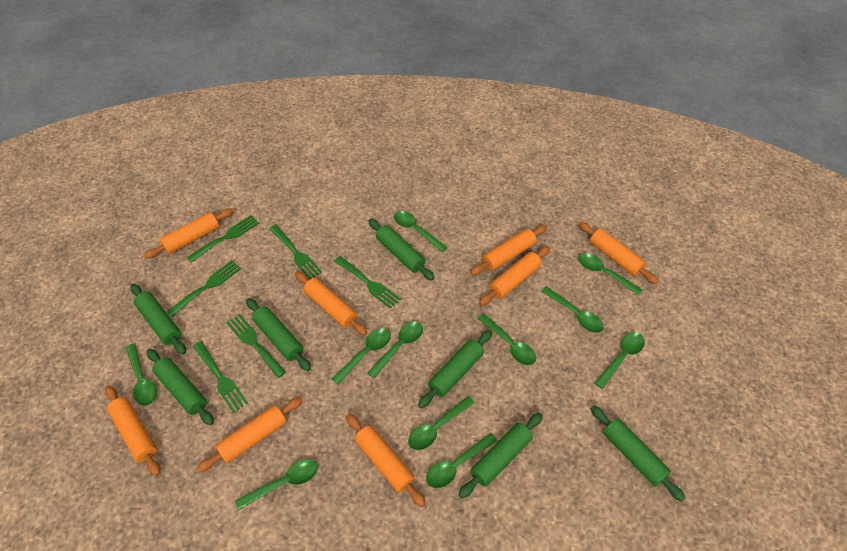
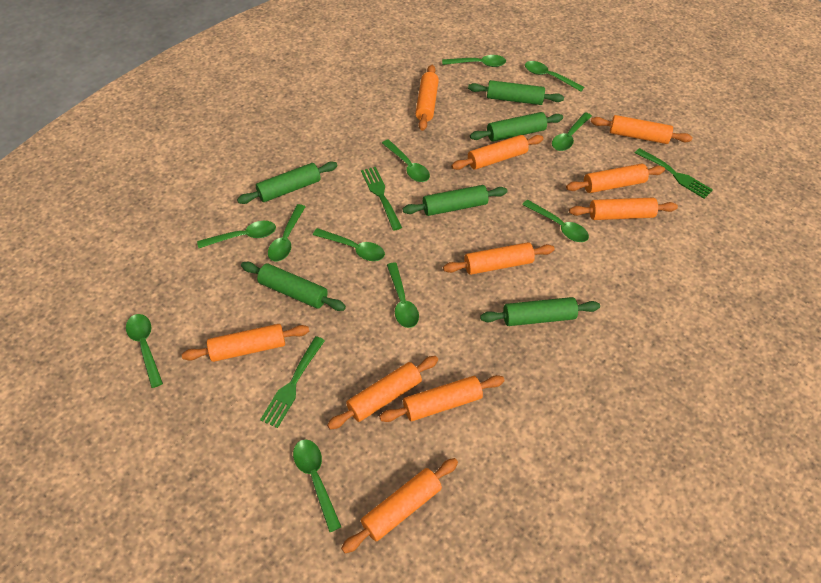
green fork: [167,260,241,317] [187,215,260,263] [193,341,248,413] [227,314,286,378] [269,224,322,279] [334,256,401,309] = 6 -> [260,336,325,428] [361,167,402,231] [635,148,713,199] = 3
green rolling pin: [130,284,186,354] [147,349,214,425] [246,298,311,371] [368,219,434,280] [418,330,493,408] [458,413,543,498] [591,406,686,502] = 7 -> [237,162,338,204] [241,262,346,311] [402,185,508,216] [468,80,564,105] [470,112,563,142] [480,297,600,326] = 6
orange rolling pin: [105,385,161,476] [144,208,234,259] [197,397,303,473] [295,271,367,335] [346,414,426,507] [470,225,547,275] [479,246,550,306] [579,222,659,284] = 8 -> [182,324,309,362] [327,356,438,429] [341,458,458,553] [379,375,505,422] [415,65,439,131] [443,242,555,275] [451,135,544,170] [566,164,665,193] [569,197,678,220] [591,115,693,144] = 10

